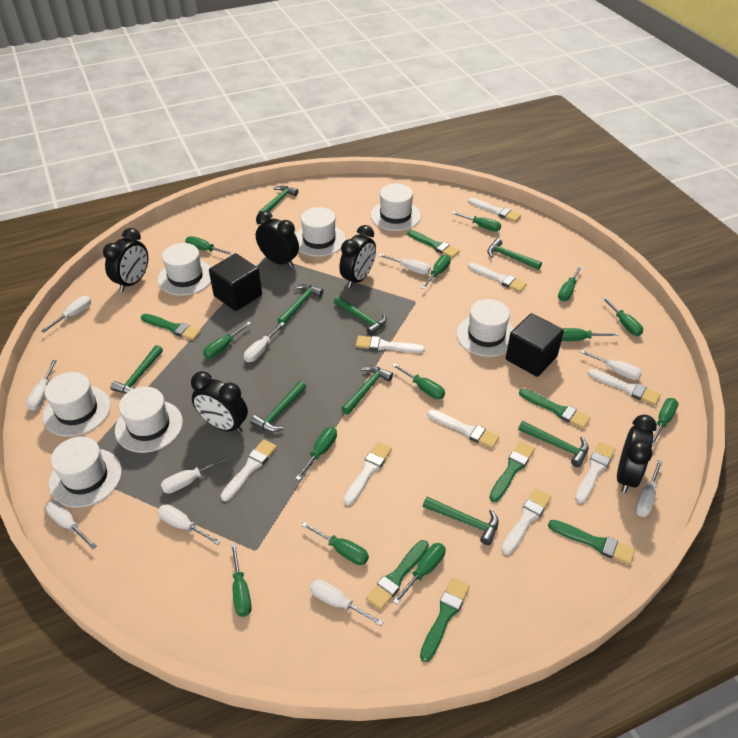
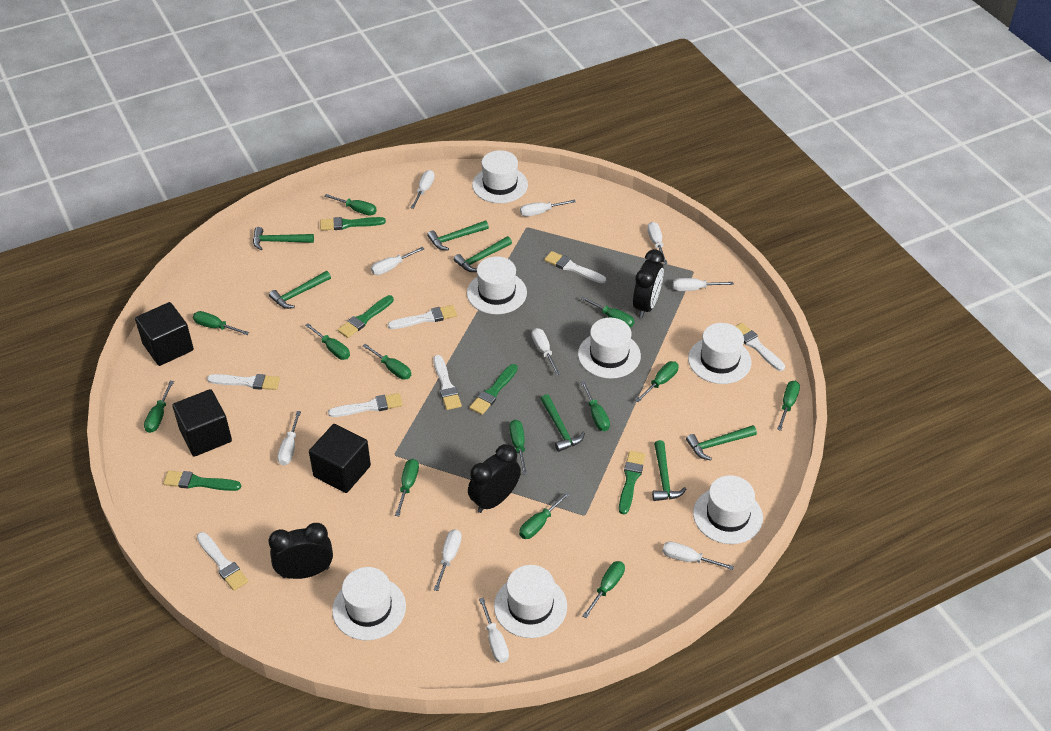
black clock: [103,228,148,292] [191,371,248,434] [256,211,299,268] [339,225,376,288] [617,415,657,493] = 5 -> [269,523,333,579] [468,444,521,513] [633,249,664,318] = 3
black cube: [209,253,262,311] [506,313,564,377] = 2 -> [135,302,194,366] [172,389,232,457] [309,424,371,493] = 3
green brush: [141,314,201,340] [366,540,429,610] [407,230,460,258] [420,578,470,662] [489,441,535,502] [519,389,590,429] [548,520,635,565] = 7 -> [163,471,241,491] [320,217,386,231] [338,295,394,338] [469,364,518,415] [619,451,645,515] = 5
green hammer: [111,345,163,394] [250,381,306,432] [258,186,298,213] [277,284,323,326] [334,296,387,336] [341,366,393,415] [423,497,499,545] [487,238,542,270] [518,421,589,467] = 9 -> [253,227,314,250] [269,271,331,309] [427,221,489,251] [454,236,512,272] [541,394,585,452] [652,440,686,501] [686,425,757,460] = 7
white brush: [220,439,277,502] [343,442,392,505] [356,336,425,353] [428,410,499,449] [468,198,521,222] [468,263,527,292] [501,489,551,555] [575,442,615,504] [588,369,661,405] = 9 -> [197,532,248,591] [207,374,280,390] [328,393,403,417] [388,305,457,329] [433,355,462,410] [544,251,606,283] [735,323,785,371] = 7

